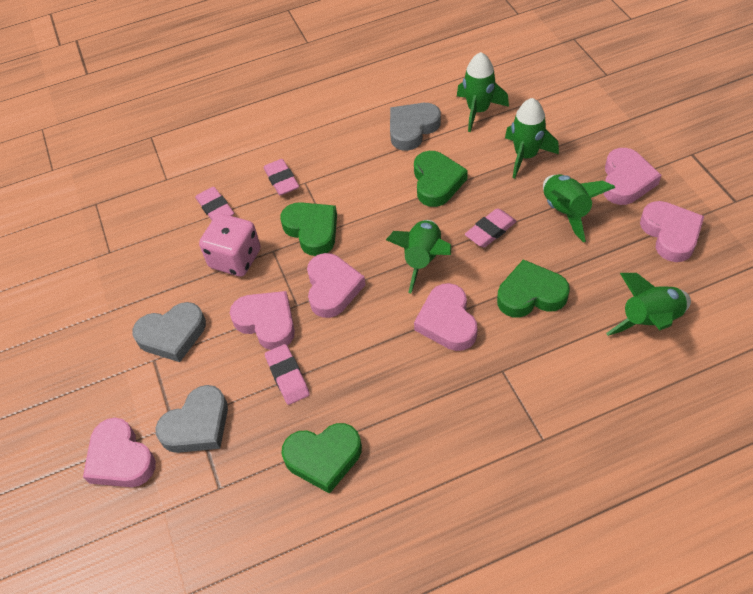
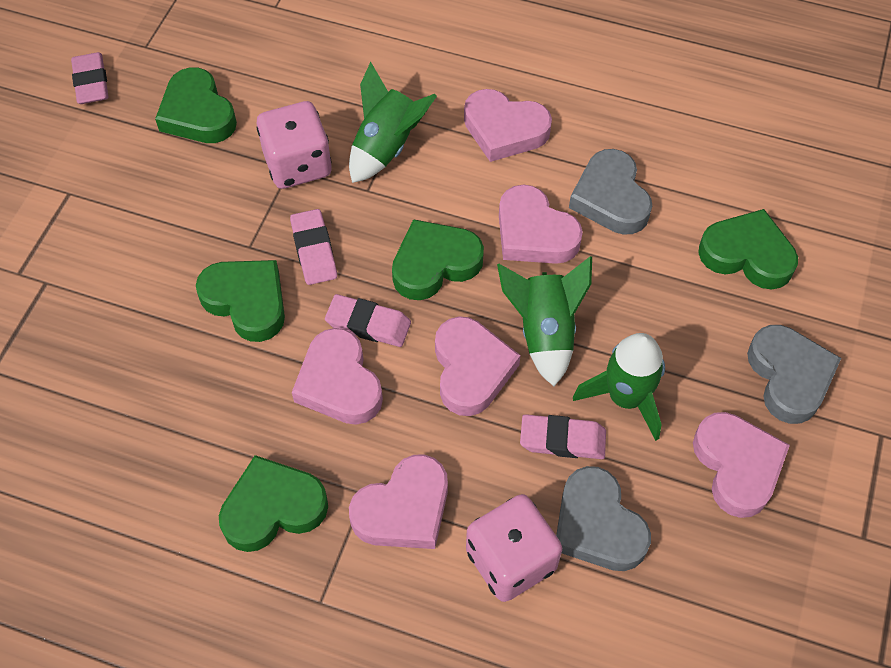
green heart: [280,202,337,256] [281,423,362,494] [414,151,468,207] [497,259,570,317] = 4 -> [155,67,237,143] [196,260,285,342] [219,455,328,552] [392,219,484,300] [698,209,798,290] = 5
green rocket: [386,220,451,293] [457,52,509,132] [505,98,559,179] [543,174,615,242] [606,273,691,336] = 5 -> [349,62,437,183] [497,256,592,386] [573,333,665,441] = 3
pink dice: [199,214,261,277] = 1 -> [257,101,332,189] [466,494,562,602] = 2

